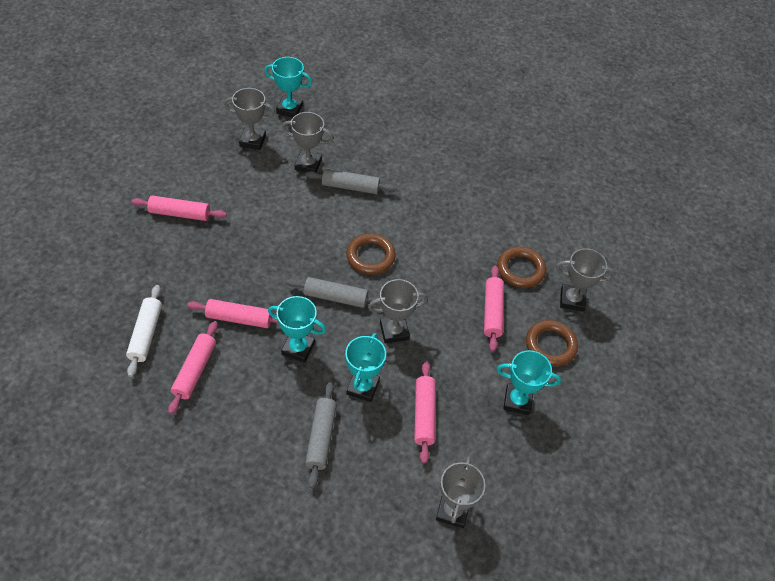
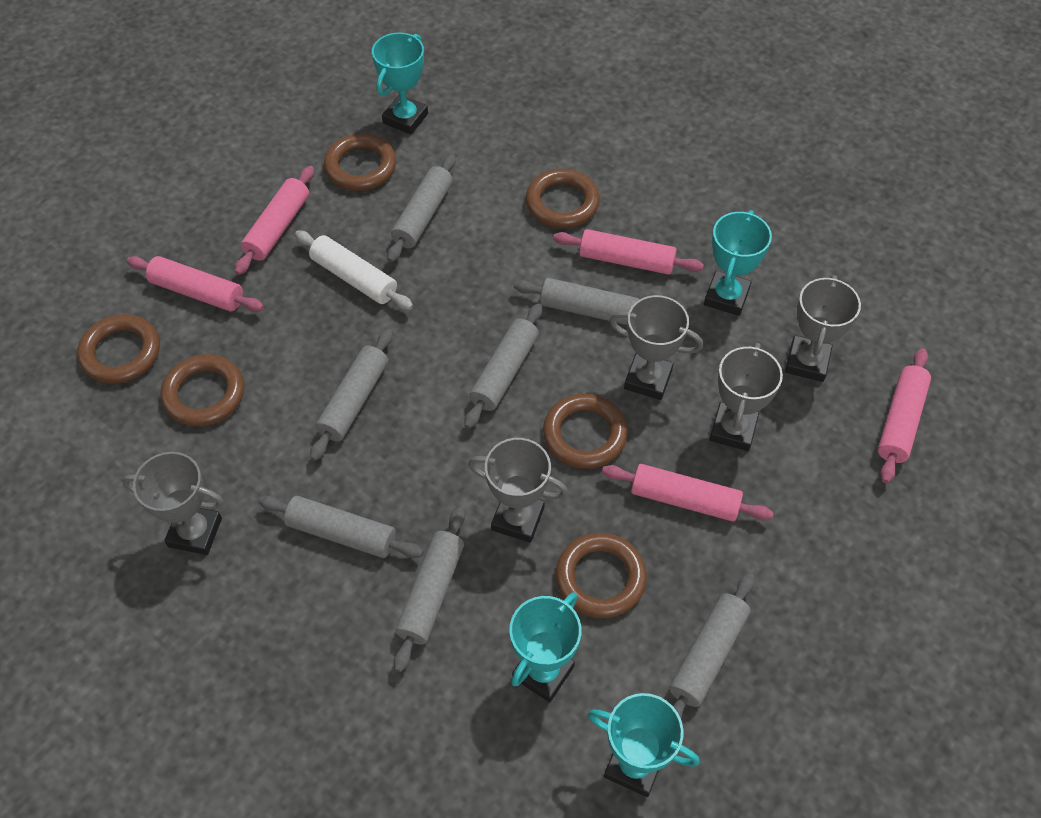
brown ring: [346,233,396,275] [497,247,546,288] [526,320,578,366] = 3 -> [77,314,160,384] [160,354,244,427] [324,133,396,191] [526,169,600,228] [543,394,628,469] [556,533,647,618] = 6
grey rolling pin: [286,277,381,308] [305,169,397,194] [305,382,337,488] = 3 -> [258,496,423,558] [310,329,393,461] [387,154,456,262] [394,507,465,672] [464,303,542,429] [514,278,640,325] [670,573,755,718] = 7

